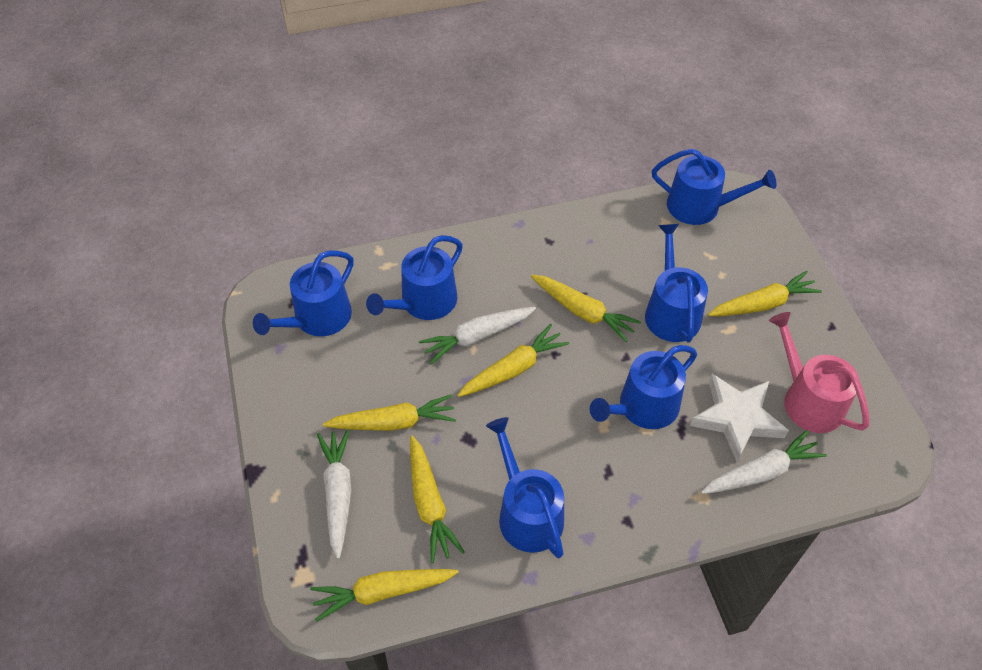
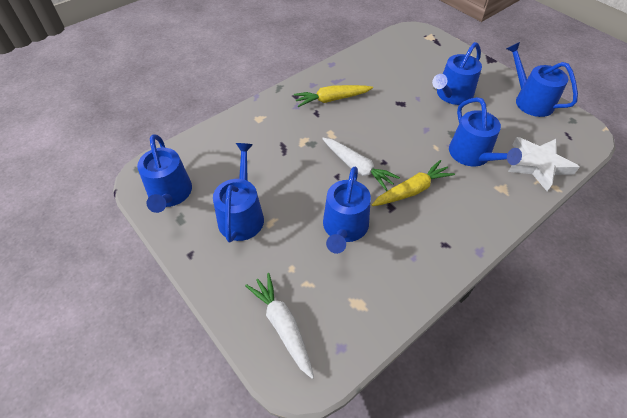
pink watering can: [769,312,869,433] = 1 -> none = 0
white carrot: [317,429,351,559] [419,307,536,364] [701,430,827,494] = 3 -> [245,273,314,379] [322,138,400,191] = 2
yellow carrot: [310,569,459,622] [323,394,456,431] [410,435,465,563] [457,324,569,397] [531,275,641,342] [708,271,822,316] = 6 -> [294,85,373,107] [372,160,455,206] = 2

